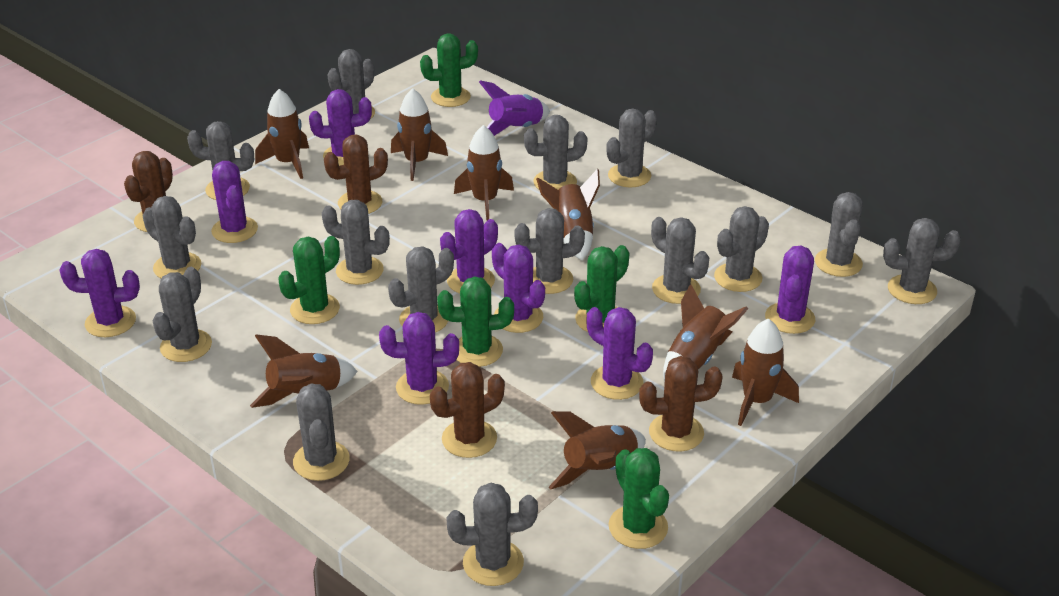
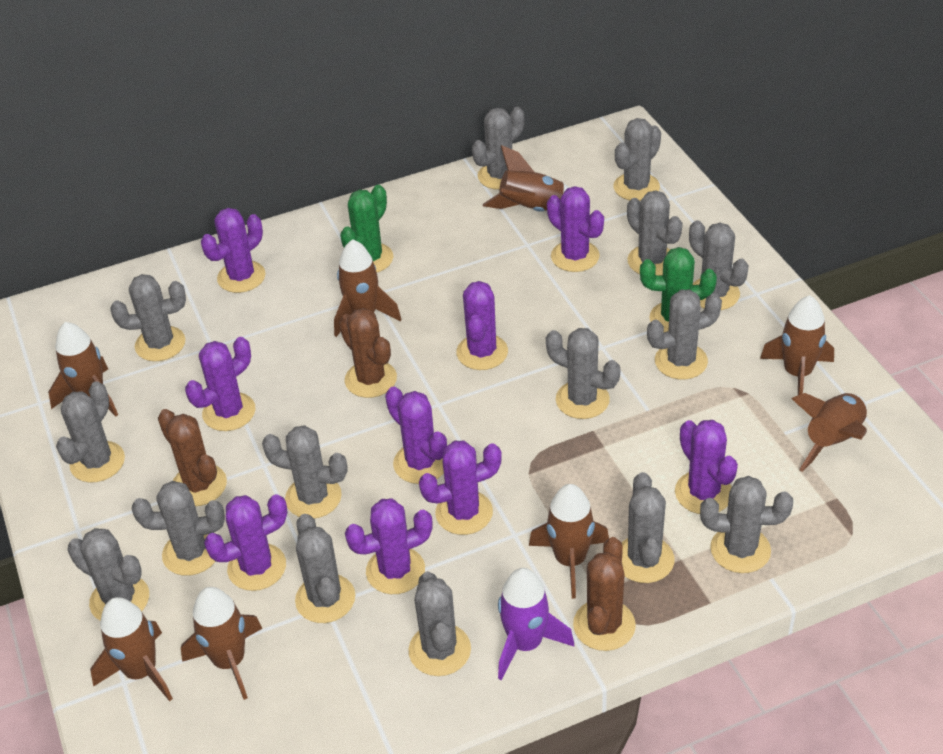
brown cactus: [124,151,173,232] [324,135,388,214] [430,362,505,458] [639,356,723,451] = 4 -> [158,409,227,506] [339,308,397,398] [573,537,636,651] = 3
green cactus: [278,236,340,324] [420,33,478,107] [437,276,514,367] [574,245,629,332] [609,448,669,549] = 5 -> [340,185,393,273] [640,247,717,332] = 2
purple cactus: [59,249,140,337] [211,161,258,243] [309,89,372,166] [379,312,459,405] [440,209,498,293] [492,243,545,333] [587,307,653,400] [765,246,815,334] = 8 -> [185,337,255,431] [201,208,265,293] [204,494,287,591] [345,499,433,594] [385,387,447,484] [419,441,502,535] [456,281,508,370] [547,186,604,272] [675,420,738,514] = 9

